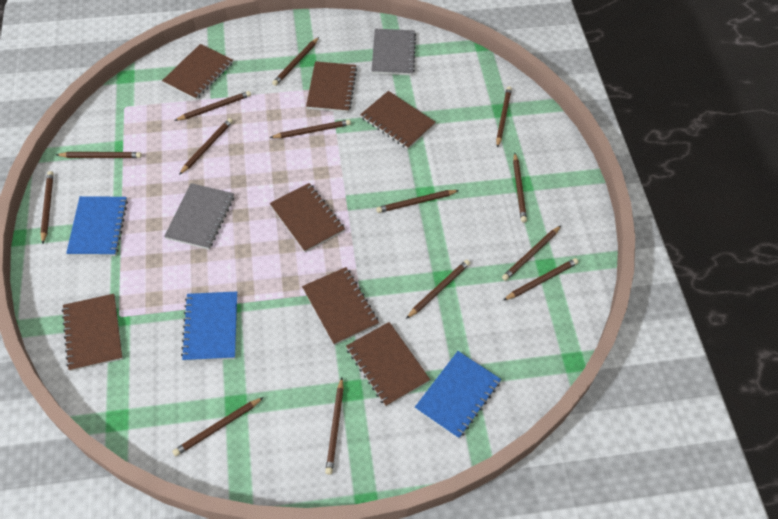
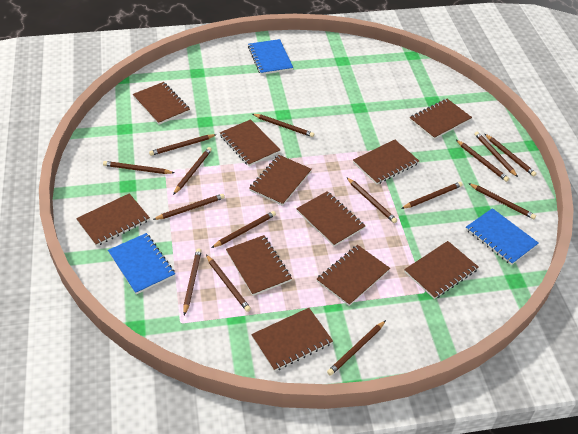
brown notebook: [62,294,123,371] [162,44,233,100] [270,183,345,252] [302,267,379,345] [306,61,357,112] [346,322,430,407] [360,91,436,149] = 7 -> [76,193,150,246] [133,82,190,125] [220,119,280,166] [226,235,292,296] [249,155,312,206] [251,308,333,371] [296,191,365,246] [317,245,390,306] [353,140,419,185] [404,241,478,299] [410,99,472,139] = 11
brown pencil: [40,171,54,244] [56,152,142,158] [172,397,264,456] [174,91,251,121] [179,118,233,175] [270,120,351,138] [272,37,319,86] [325,377,344,475] [376,190,459,213] [406,260,470,319] [496,86,512,148] [502,226,561,281] [503,258,578,300] [513,153,527,223] = 14 -> [103,161,174,174] [149,134,217,156] [153,194,225,220] [173,147,212,195] [183,248,202,315] [206,255,251,312] [211,211,276,248] [253,114,314,137] [327,320,386,376] [346,177,397,223] [401,182,463,209] [456,140,509,182] [468,183,536,219] [474,131,518,177] [485,134,537,176] = 15
grey notebook: [164,183,234,249] [371,29,416,75] = 2 -> none = 0

